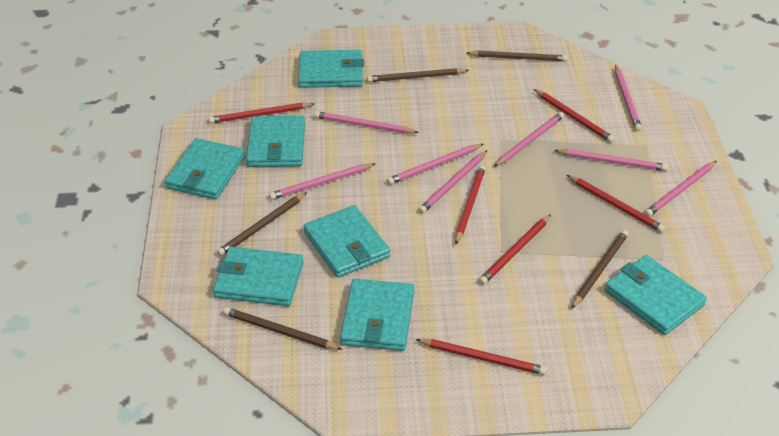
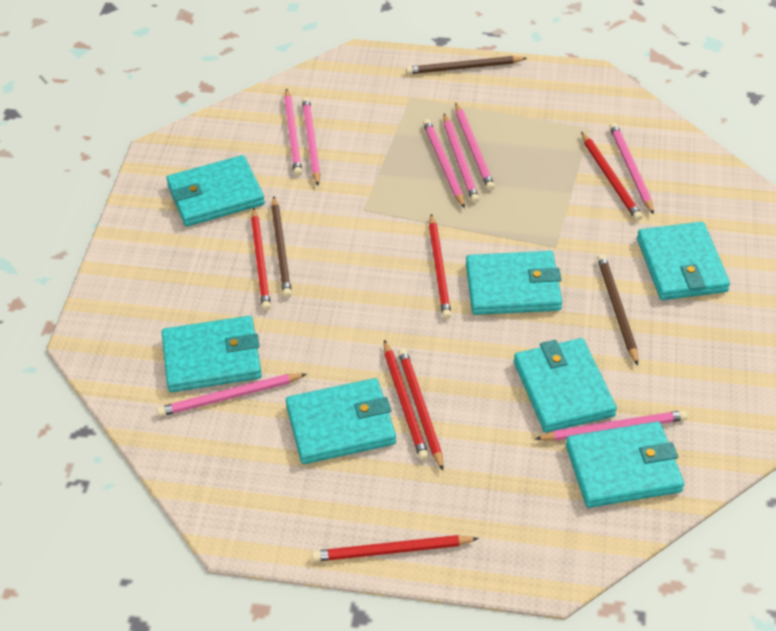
brown pencil: [217,192,307,256] [223,307,342,350] [367,68,469,82] [467,51,567,62] [571,230,628,309] = 5 -> [271,196,292,298] [406,56,527,74] [597,254,638,366] = 3

